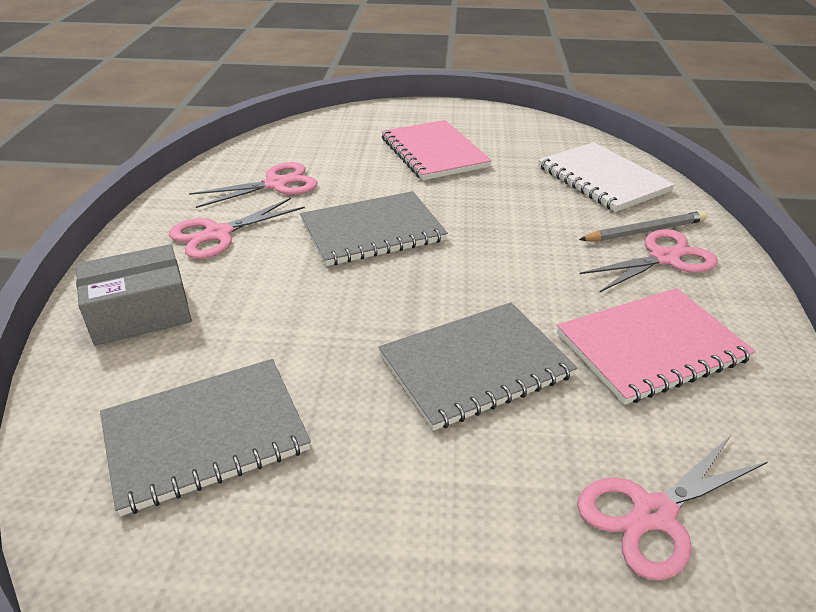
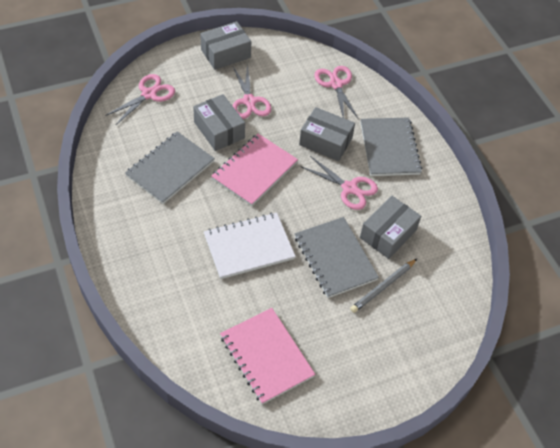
grey box: [76,244,192,345] = 1 -> [193,94,245,151] [200,21,251,70] [299,107,355,161] [360,196,421,259] = 4

